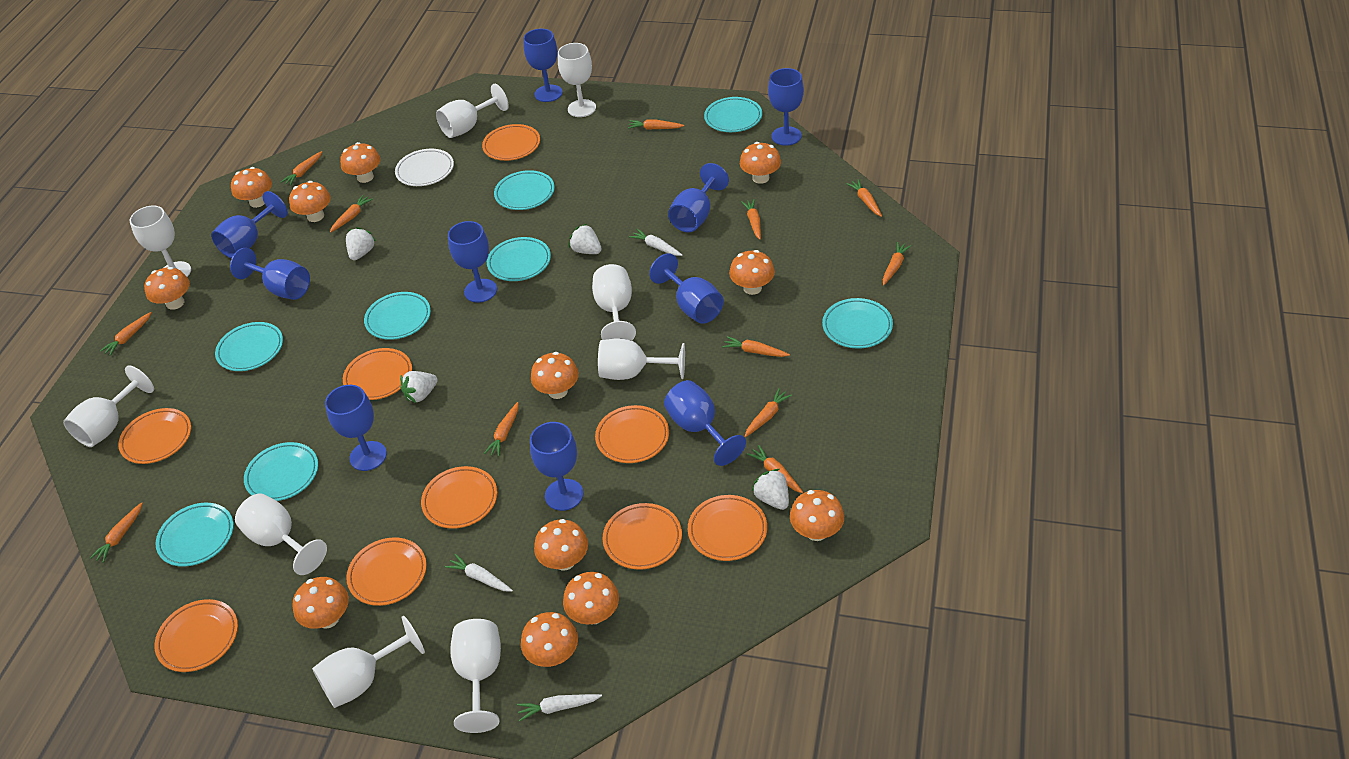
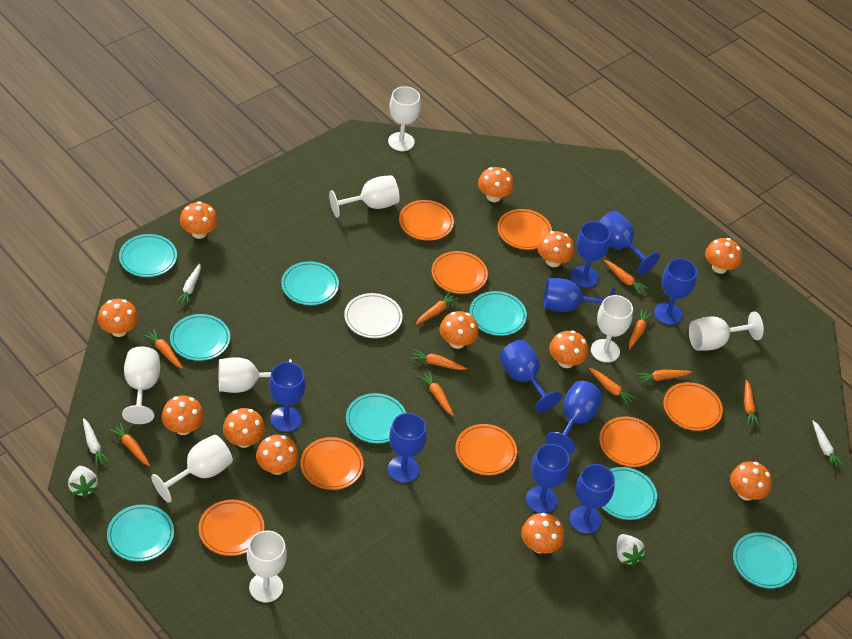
orange carrot: [90,502,143,563] [100,312,152,356] [281,151,322,186] [330,195,373,233] [484,402,518,457] [628,119,684,130] [722,336,790,357] [741,199,761,240] [744,388,792,437] [747,445,803,493] [846,179,882,217] [883,242,911,285] = 12 -> [109,423,150,466] [143,329,183,368] [410,349,467,370] [416,292,459,324] [418,371,454,416] [588,368,636,405] [604,260,648,295] [629,309,653,349] [637,370,692,384] [744,380,760,426] = 10
orange plate: [118,408,191,464] [154,599,238,672] [343,348,412,400] [346,537,427,606] [421,466,497,529] [482,124,540,161] [595,405,669,463] [603,503,682,570] [688,495,767,561] = 9 -> [198,500,265,556] [300,437,364,490] [399,200,454,241] [431,251,488,294] [455,424,517,475] [497,209,552,250] [599,416,660,467] [663,382,723,431] = 8
white goblet: [63,365,154,447] [130,206,191,277] [235,493,327,575] [312,616,425,708] [436,84,509,138] [450,619,501,733] [558,43,596,117] [592,264,636,341] [598,338,685,380] = 9 -> [122,346,160,424] [151,435,233,503] [219,357,292,393] [247,530,287,602] [329,175,400,218] [388,86,421,151] [591,295,633,363] [689,311,764,351] = 8
white strawberry: [346,227,376,260] [400,371,438,403] [569,224,602,254] [751,469,789,510] = 4 -> [68,466,98,498] [616,534,646,566] = 2

